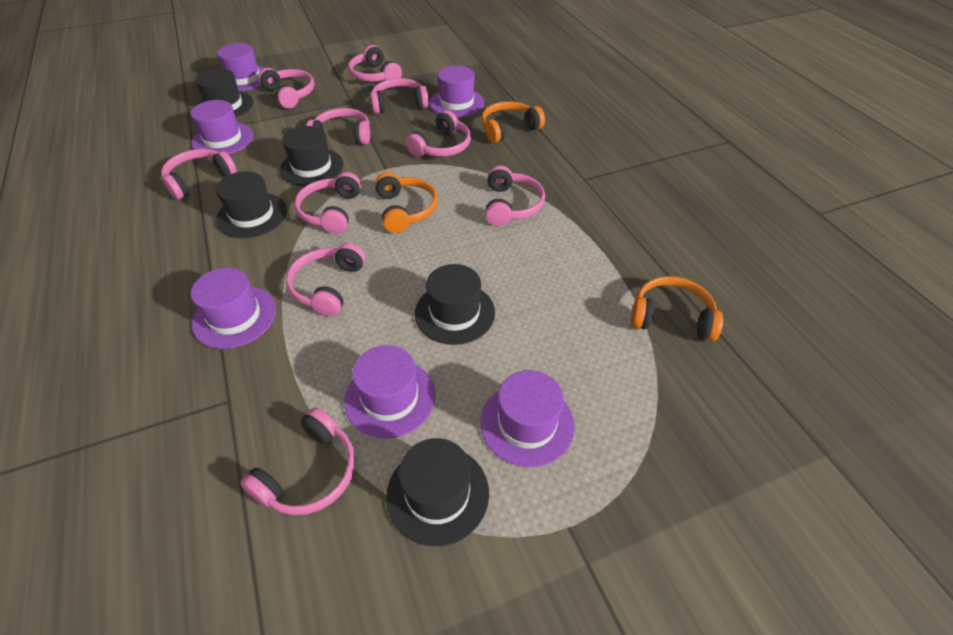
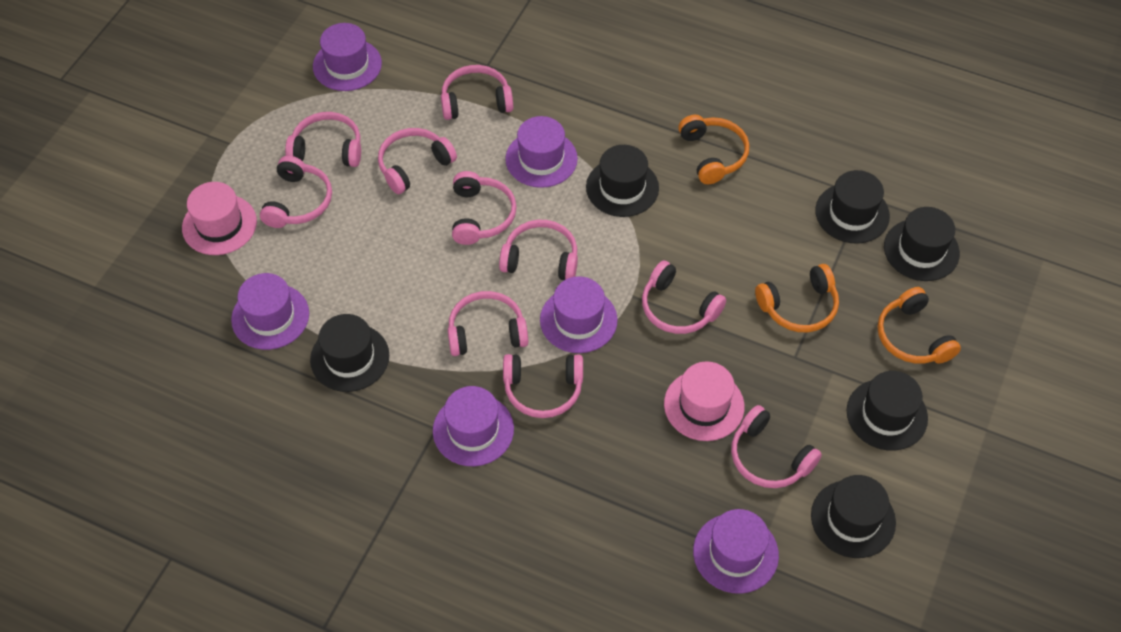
black hat: [195,68,253,117] [216,171,287,238] [280,126,343,186] [386,438,489,546] [415,264,495,345] = 5 -> [310,314,389,392] [586,145,659,217] [811,475,896,558] [815,170,890,244] [846,371,928,451] [884,207,960,281] = 6
pink hat: none = 0 -> [182,182,257,255] [664,361,745,441] = 2

